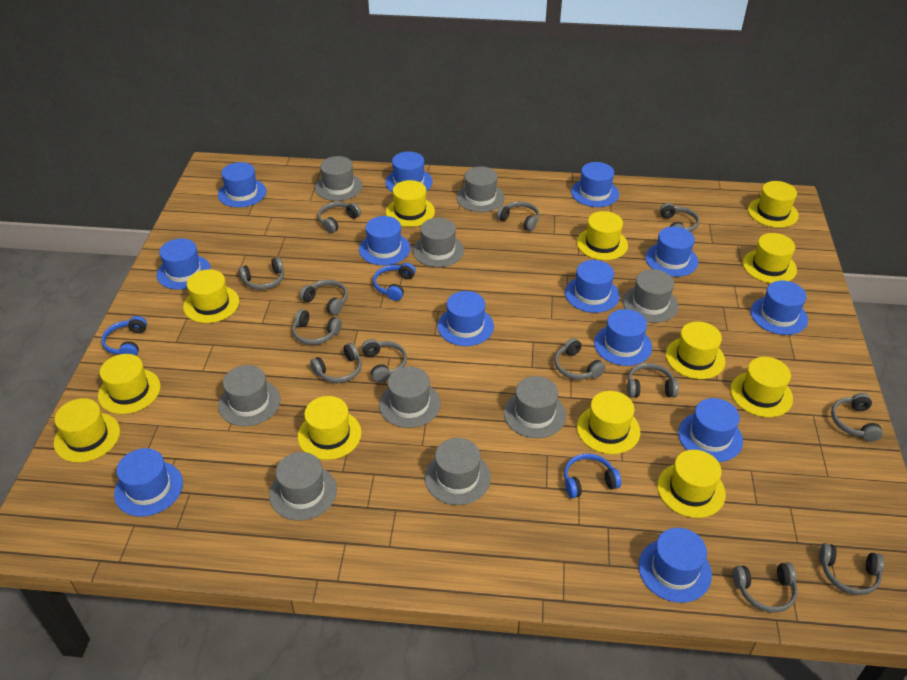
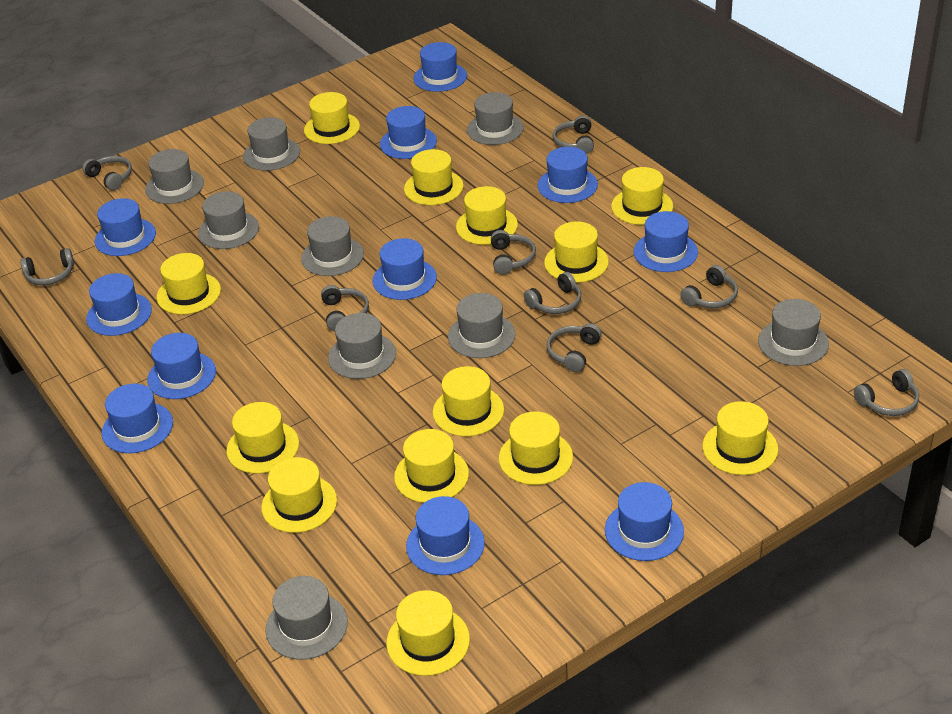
blue hat: [114,448,183,517] [157,238,211,290] [218,162,266,208] [359,216,410,265] [385,151,433,192] [437,291,494,346] [565,260,620,313] [571,162,619,207] [594,309,652,366] [638,528,712,603] [645,226,698,277] [678,398,743,462] [750,281,808,335] = 13 -> [86,273,152,336] [95,198,156,256] [102,383,173,453] [147,333,216,399] [373,238,437,300] [380,106,437,159] [406,496,485,575] [413,42,467,92] [538,147,598,203] [605,482,684,561] [634,211,698,272] = 11
blue headphones: [101,316,147,356] [373,263,416,301] [564,453,621,498] = 3 -> none = 0
grey headphones: [239,257,284,290] [292,309,342,345] [300,280,348,315] [310,343,362,383] [318,202,361,233] [362,339,407,383] [496,201,540,232] [554,338,606,380] [627,363,679,398] [660,203,699,232] [733,563,797,613] [819,543,884,595] [831,393,883,442] = 13 -> [20,248,74,285] [82,156,132,190] [321,285,369,331] [491,230,536,275] [524,272,581,314] [547,323,602,372] [553,115,594,154] [680,265,738,308] [854,369,919,416] = 9
yellow hat: [54,398,120,462] [98,354,161,414] [183,269,239,323] [298,396,361,460] [386,180,435,227] [577,211,628,260] [577,391,640,454] [657,450,726,518] [666,322,725,379] [730,357,793,417] [743,233,797,283] [748,181,799,228] = 12 -> [156,253,221,314] [227,402,299,474] [261,457,337,533] [304,92,360,144] [386,590,470,676] [394,429,469,503] [404,149,464,205] [433,366,504,436] [456,186,518,245] [499,412,573,485] [544,222,609,283] [611,167,673,225] [702,401,778,475] = 13

